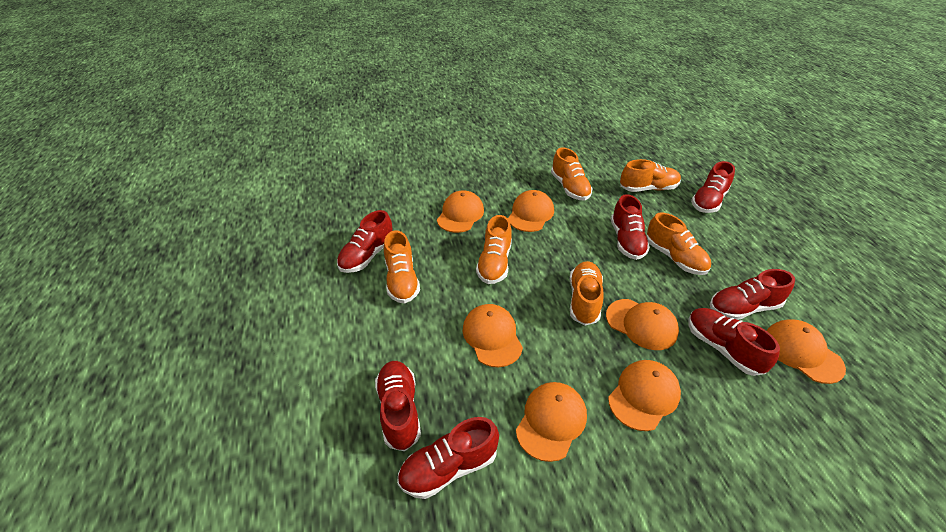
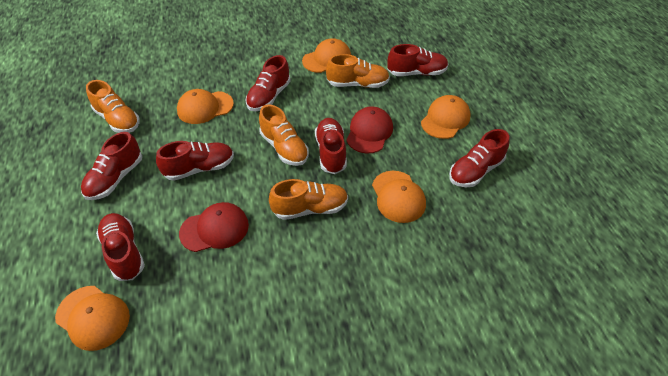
orange cap: [437,190,484,233] [462,304,523,367] [508,190,554,232] [516,382,587,462] [606,299,679,350] [608,360,681,431] [766,320,846,384] = 7 -> [55,286,130,351] [177,89,234,124] [302,38,351,73] [372,171,426,223] [421,95,471,139] = 5
orange shoe: [384,231,420,304] [476,215,512,284] [551,147,593,200] [569,261,604,326] [620,159,681,192] [647,212,711,275] = 6 -> [86,80,140,133] [259,105,309,166] [269,179,348,220] [326,54,390,88] = 4
red cap: none = 0 -> [179,202,249,252] [346,106,393,154] = 2

